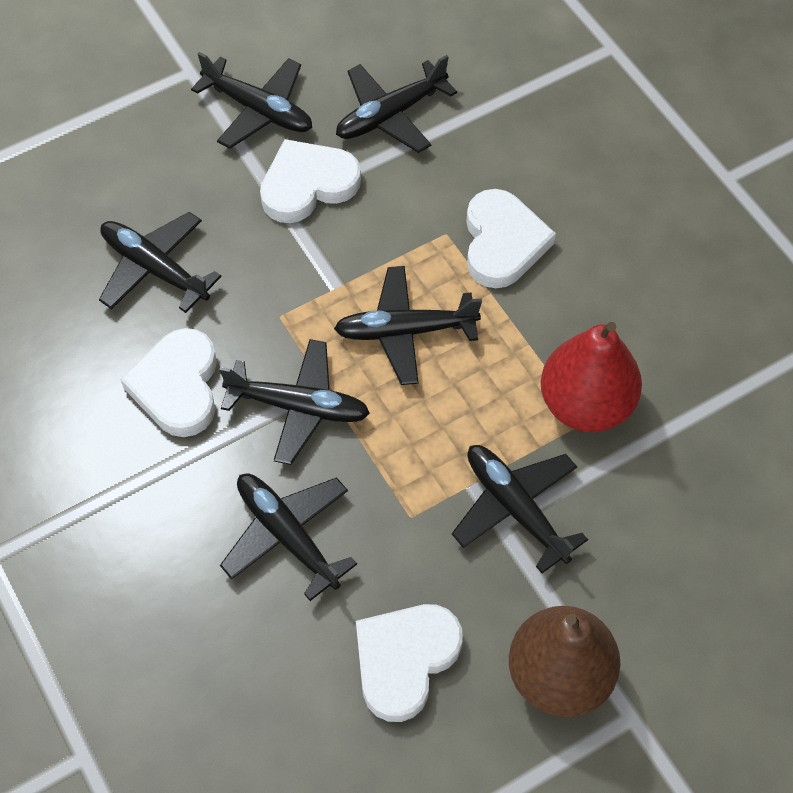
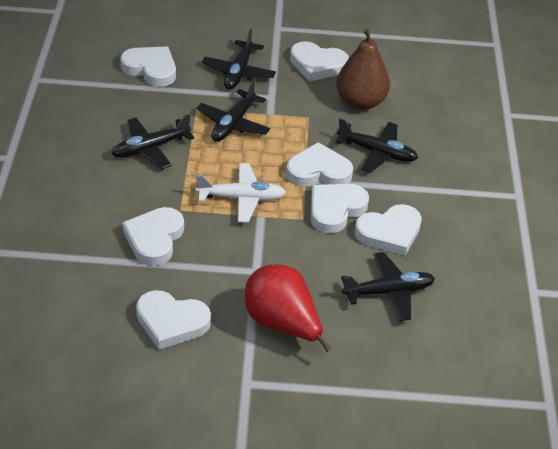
black plane: [99,212,222,313] [191,52,312,148] [219,339,370,465] [220,474,357,601] [334,266,482,385] [336,55,457,153] [452,445,588,573] = 7 -> [111,114,195,169] [196,79,270,142] [202,29,276,90] [335,118,418,173] [341,252,435,321] = 5
white heart: [120,328,217,437] [260,139,361,223] [356,604,463,722] [466,189,556,288] = 4 -> [120,46,176,87] [122,207,184,266] [136,290,211,350] [286,142,353,187] [290,41,349,82] [311,184,369,234] [354,204,422,256] = 7
white plane: none = 0 -> [196,163,286,222] = 1

